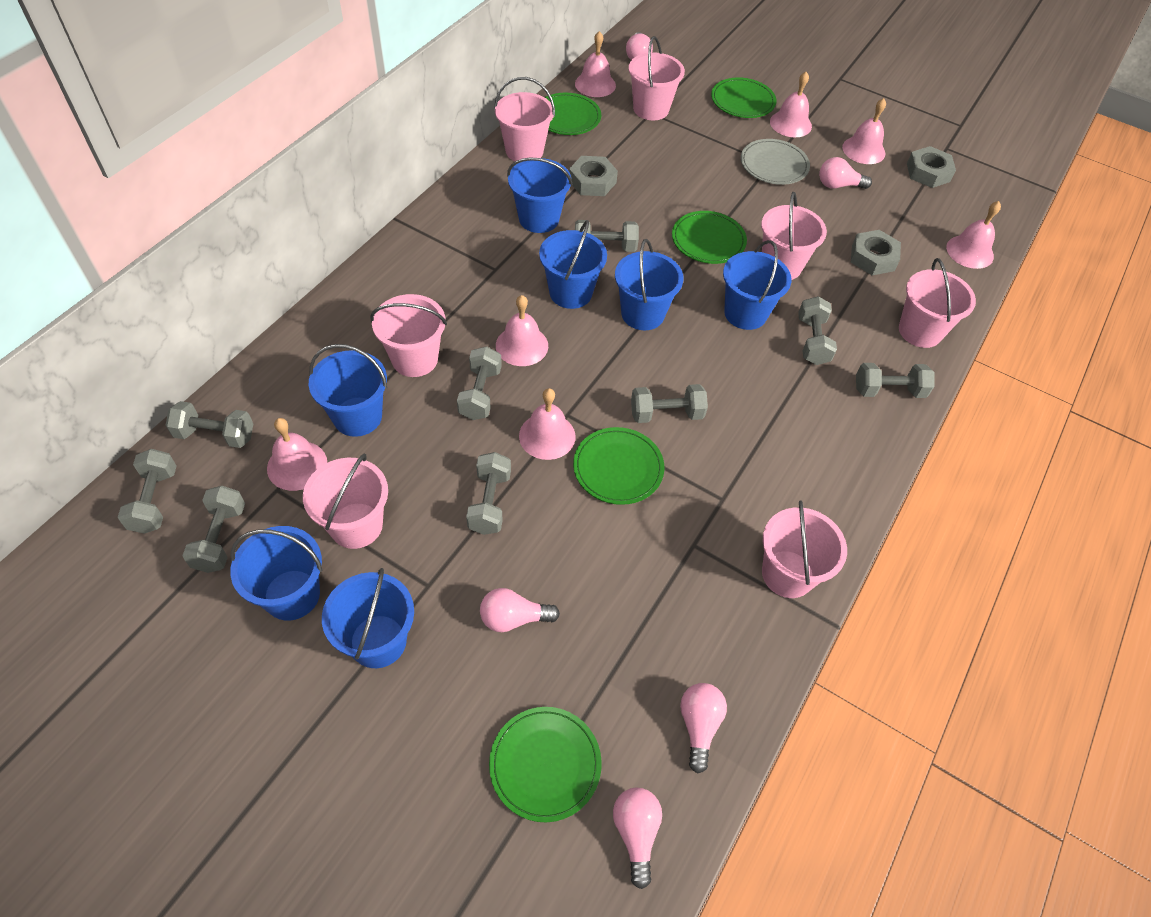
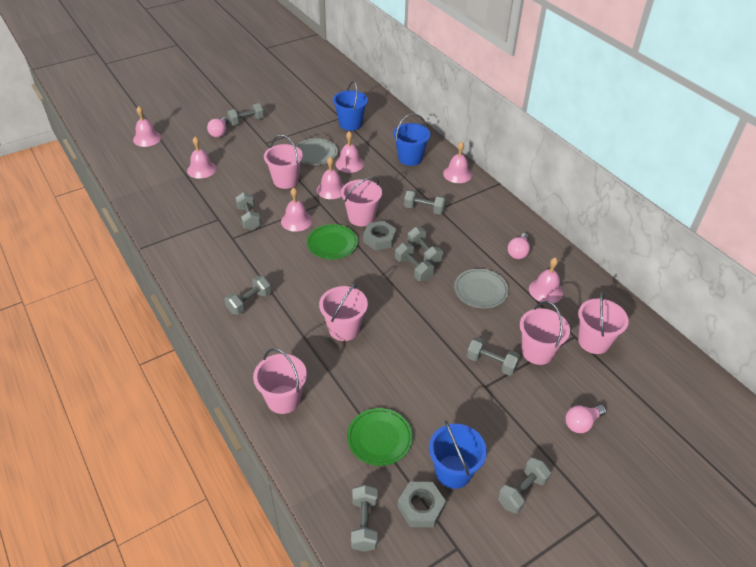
blue bucket: [230,526,323,621] [309,344,387,437] [322,568,414,668] [507,158,572,233] [539,220,607,309] [615,239,683,330] [723,240,791,330] = 7 -> [333,81,368,131] [393,113,431,166] [429,421,487,489] = 3
green plate: [489,707,602,822] [545,93,601,135] [573,427,665,505] [672,211,747,264] [711,77,776,118] = 5 -> [307,224,358,259] [347,408,413,466] = 2
grey nut: [569,156,618,196] [851,230,901,275] [907,146,956,188] = 3 -> [363,221,396,251] [397,482,446,527] = 2
grey plate: [741,139,810,185] = 1 -> [296,138,338,165] [454,269,509,308] = 2
pink bucket: [303,453,388,549] [370,294,447,377] [494,77,555,161] [628,36,685,120] [761,192,827,280] [762,500,847,598] [899,258,976,348] = 7 -> [253,348,307,414] [264,135,303,189] [319,282,368,341] [341,176,382,226] [520,301,570,365] [578,291,629,354] = 6
pink light bulb: [480,588,560,632] [613,787,662,889] [626,32,653,60] [680,683,727,773] [819,157,872,189] = 5 -> [207,117,228,137] [508,233,530,259] [565,405,606,433] = 3

